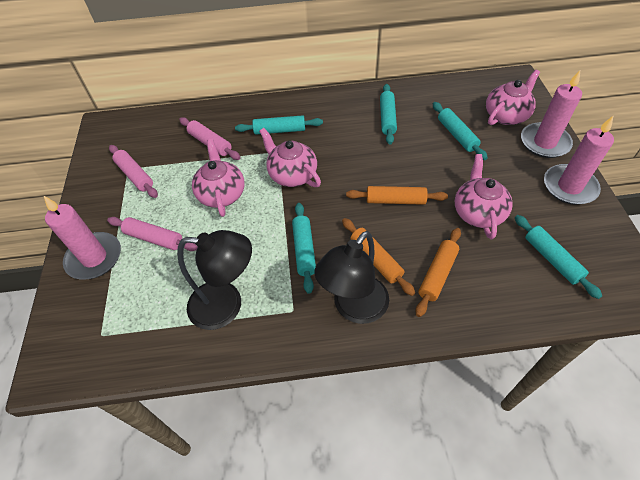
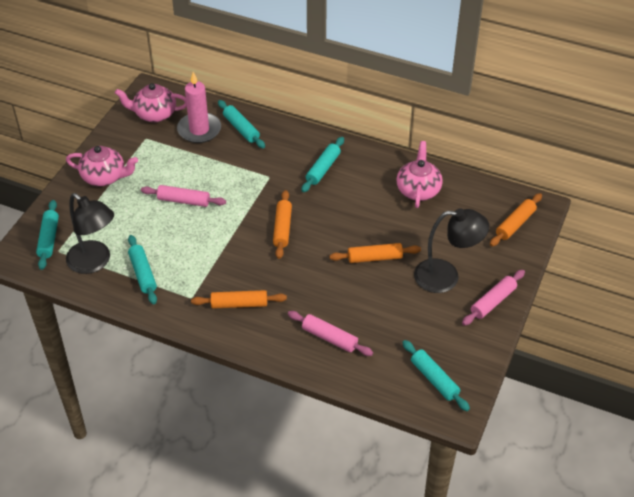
orange rolling pin: [342,218,415,296] [346,186,448,205] [416,228,461,317] = 3 -> [191,290,287,309] [273,190,292,259] [329,243,421,263] [490,193,542,247] = 4
pink candle: [44,196,121,280] [521,70,582,158] [544,116,614,205] = 3 -> [177,72,221,143] = 1
pink teapot: [192,139,245,217] [259,128,321,187] [455,154,513,239] [486,70,540,125] = 4 -> [66,146,138,186] [115,83,187,122] [397,141,443,208] = 3

